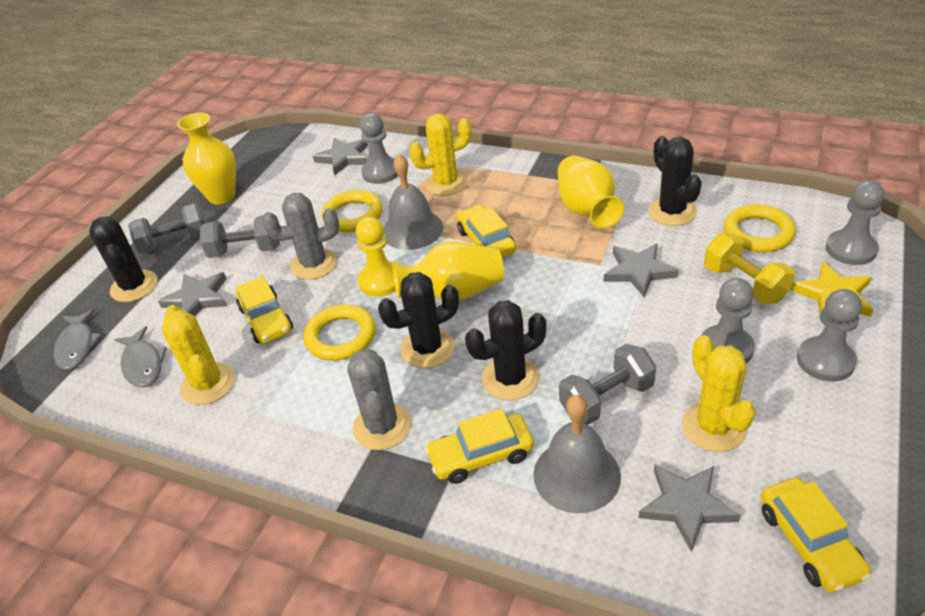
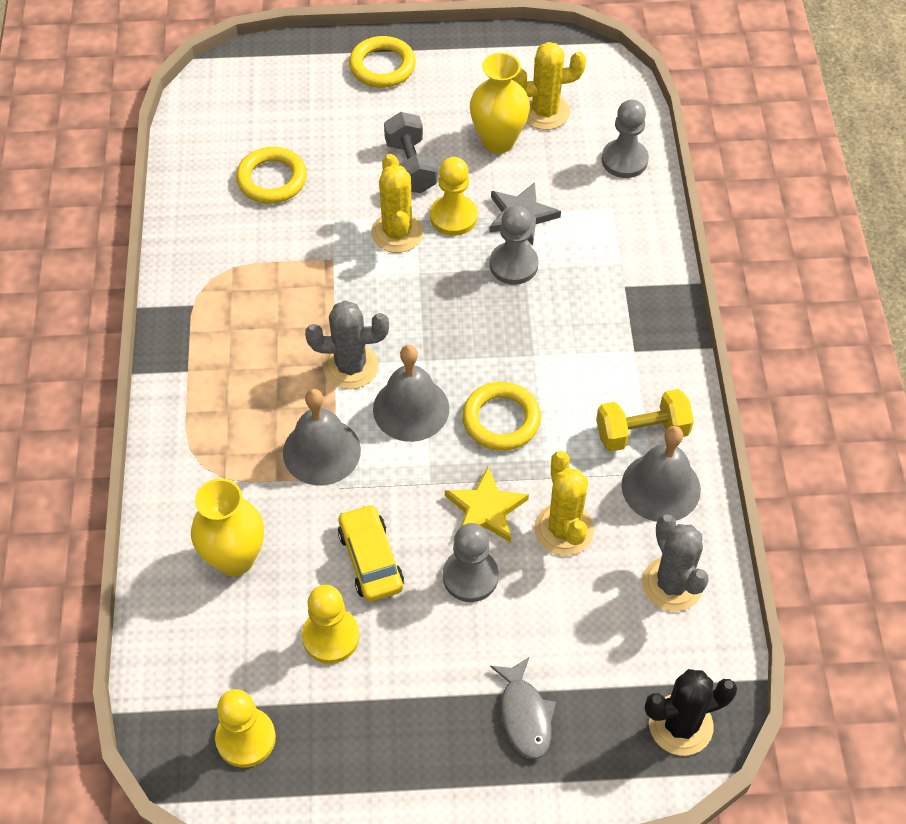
black cactus: [89,216,158,302] [378,272,459,368] [465,300,546,400] [648,136,702,226] = 4 -> [645,669,737,756] = 1
grey bell: [384,154,443,250] [533,395,621,513] = 2 -> [283,389,361,485] [373,345,449,442] [621,426,701,522] = 3
grey dumbbell: [128,203,206,254] [200,215,280,258] [559,344,656,425] = 3 -> [384,112,438,193] = 1
grey fish: [54,309,102,370] [114,326,167,387] = 2 -> [490,657,556,759] = 1
grey pawn: [360,113,398,184] [701,278,755,363] [797,289,862,382] [826,180,884,265] = 4 -> [443,523,499,602] [489,206,539,285] [602,99,649,178] = 3
grey star: [158,272,227,317] [313,138,368,176] [604,243,679,297] [638,464,740,552] = 4 -> [489,182,561,245] = 1
yellow car: [236,276,293,344] [425,409,534,484] [456,205,516,258] [761,477,871,593] = 4 -> [338,504,404,602] = 1
yellow pawn: [356,217,396,297] = 1 -> [215,689,276,768] [302,585,360,664] [430,157,478,236] = 3
yellow vase: [177,113,236,204] [392,242,504,301] [558,156,624,228] = 3 -> [191,478,264,576] [470,53,530,153] = 2

